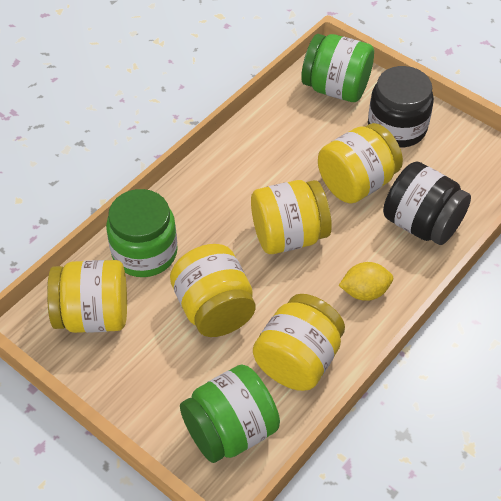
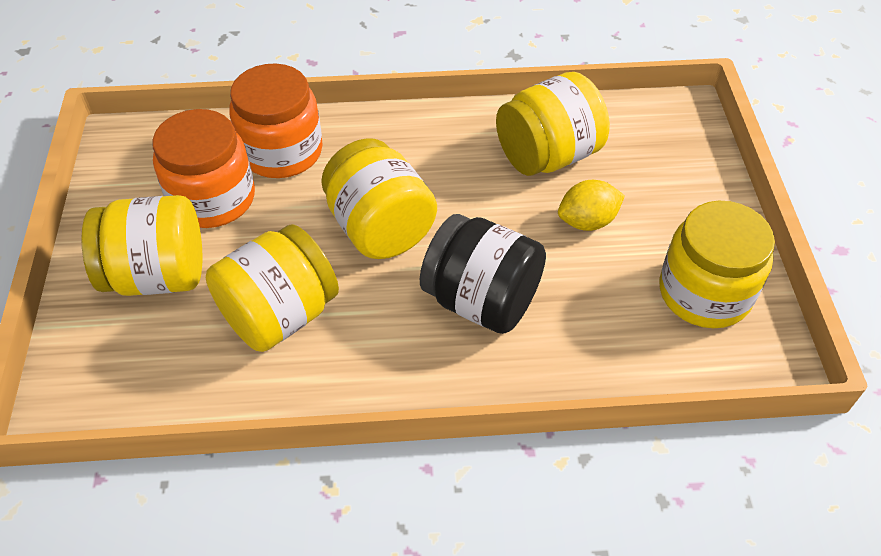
black jar: [368,66,434,148] [383,162,471,245] = 2 -> [420,214,546,334] = 1
green jar: [106,189,178,277] [180,364,280,463] [301,34,374,102] = 3 -> none = 0
orange jar: none = 0 -> [152,109,255,228] [229,63,323,178] = 2

